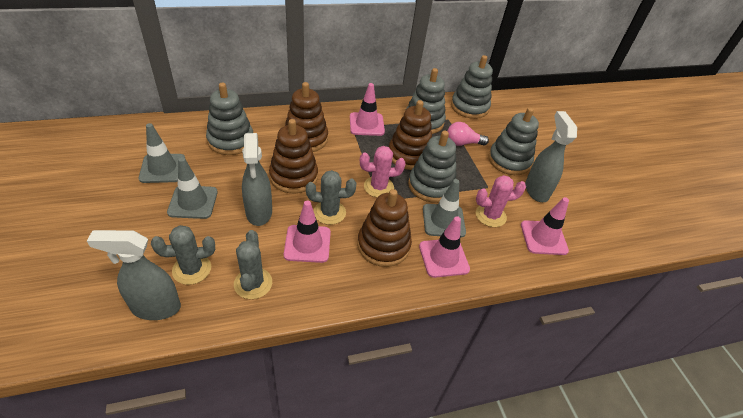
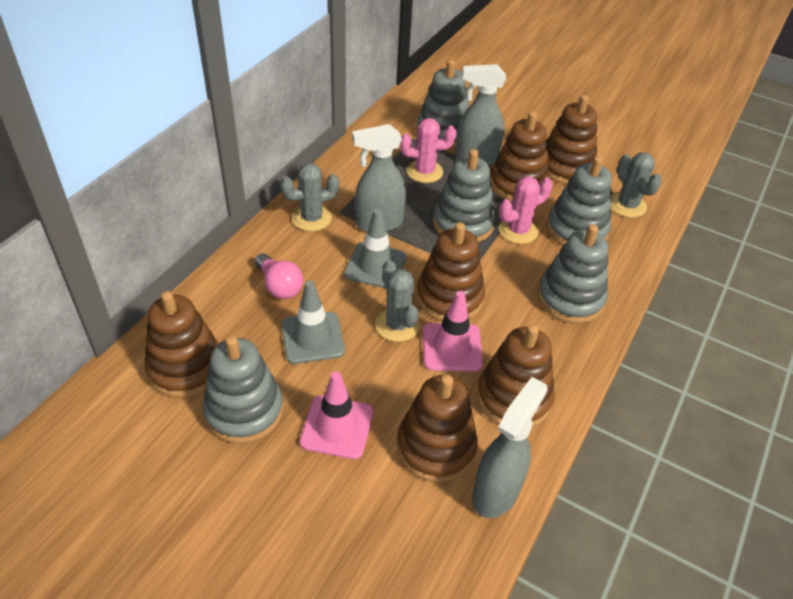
brown stacking toy: [269,119,318,193] [285,82,328,152] [357,189,412,267] [389,100,432,170] = 4 -> [144,291,219,398] [396,375,478,482] [416,222,485,321] [477,324,554,427] [490,111,549,202] [547,95,597,184] = 6
grey traffic cone: [138,123,185,183] [167,157,218,219] [423,179,466,238] = 3 -> [281,281,345,364] [344,209,406,288] = 2
pink traffic cone: [284,200,331,263] [350,83,385,136] [419,216,470,278] [521,197,569,255] = 4 -> [300,371,373,459] [423,291,483,372] = 2

